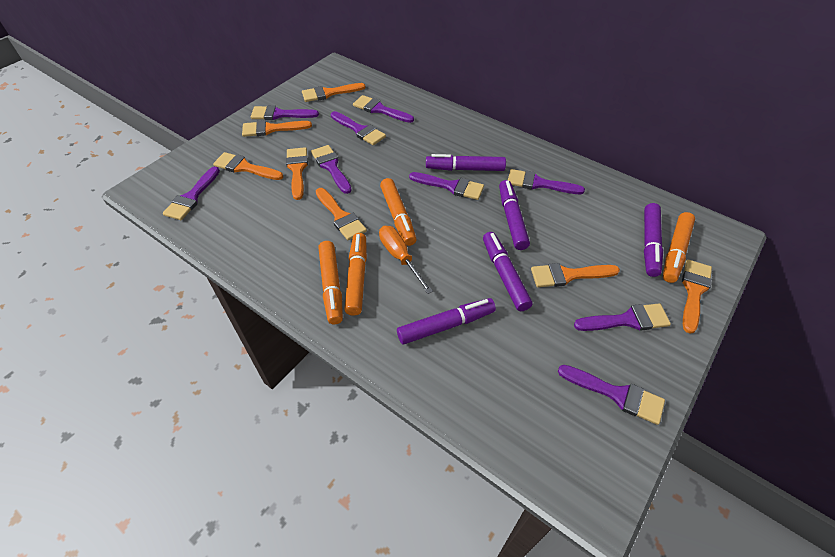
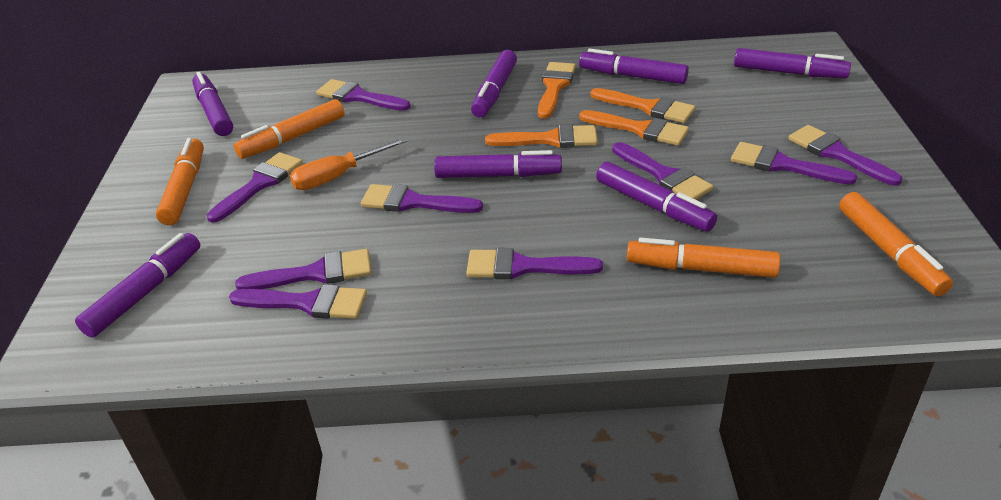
orange brush: [213,152,283,180] [242,120,312,137] [286,147,308,200] [302,83,366,102] [316,188,367,240] [531,263,620,287] [682,260,712,334] = 7 -> [485,124,598,148] [538,62,576,119] [579,110,689,146] [590,88,695,123] = 4
purple marker: [397,298,496,344] [426,154,506,171] [483,232,533,311] [499,180,530,250] [644,203,663,277] = 5 -> [75,233,200,338] [192,72,233,136] [434,150,562,178] [471,50,517,117] [579,48,689,84] [596,162,717,232] [734,48,851,78] = 7

